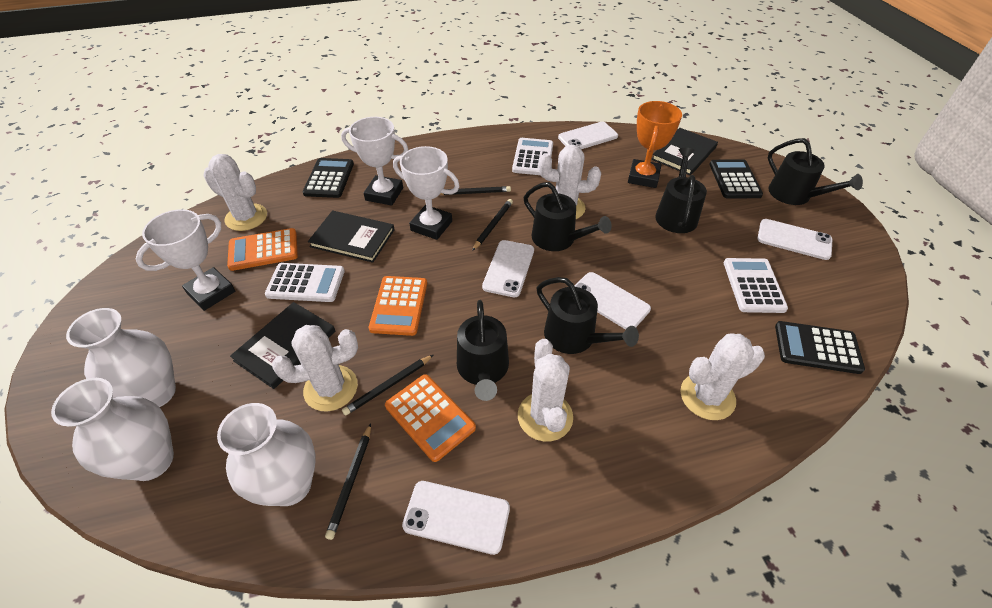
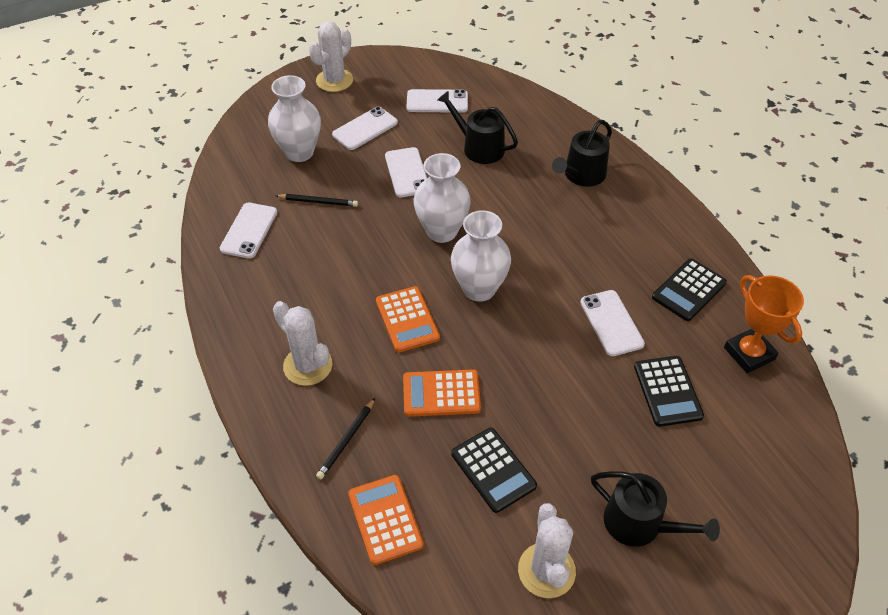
black book: [230,302,335,389] [308,211,395,263] [652,128,718,175] = 3 -> none = 0
black pencil: [325,424,371,540] [342,355,433,416] [440,186,511,195] [472,199,513,251] = 4 -> [275,194,358,207] [316,398,375,479] = 2
black watering can: [457,300,509,401] [524,182,612,251] [537,277,639,354] [655,148,707,233] [768,138,863,205] = 5 -> [437,90,518,164] [552,120,612,187] [591,471,720,547] = 3
white cactus: [203,154,267,231] [272,325,358,412] [518,339,573,442] [539,145,601,219] [680,333,765,420] = 5 -> [273,301,333,386] [309,21,353,92] [518,503,576,598] = 3
white calculator: [265,263,345,302] [512,138,553,175] [724,258,788,313] = 3 -> none = 0
white trophy: [136,209,235,311] [341,117,408,206] [393,146,460,240] = 3 -> none = 0

